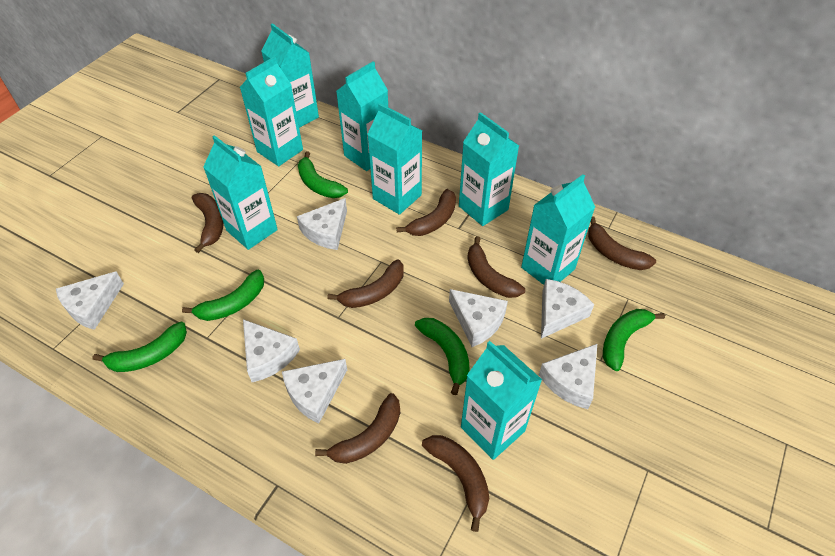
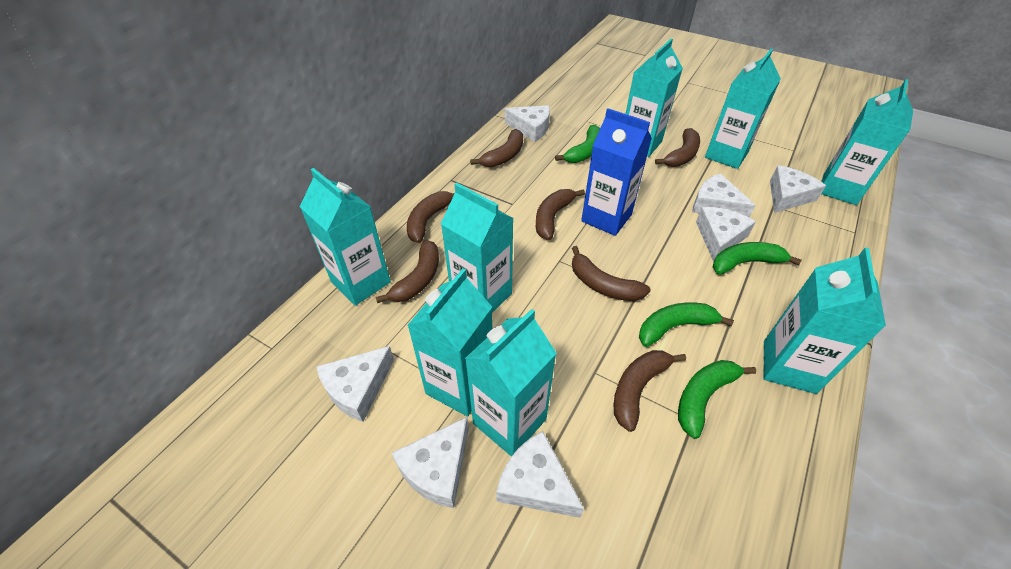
blue carton: none = 0 -> [581,108,652,236] = 1
green banana: [93,322,187,372] [182,270,264,321] [298,151,348,198] [415,318,469,395] [603,309,665,371] = 5 -> [555,125,600,163] [639,302,734,347] [678,360,756,439] [713,242,802,275] = 4

